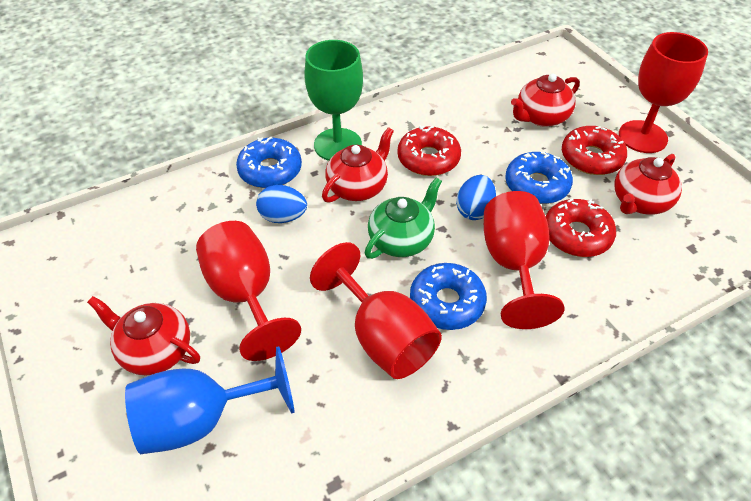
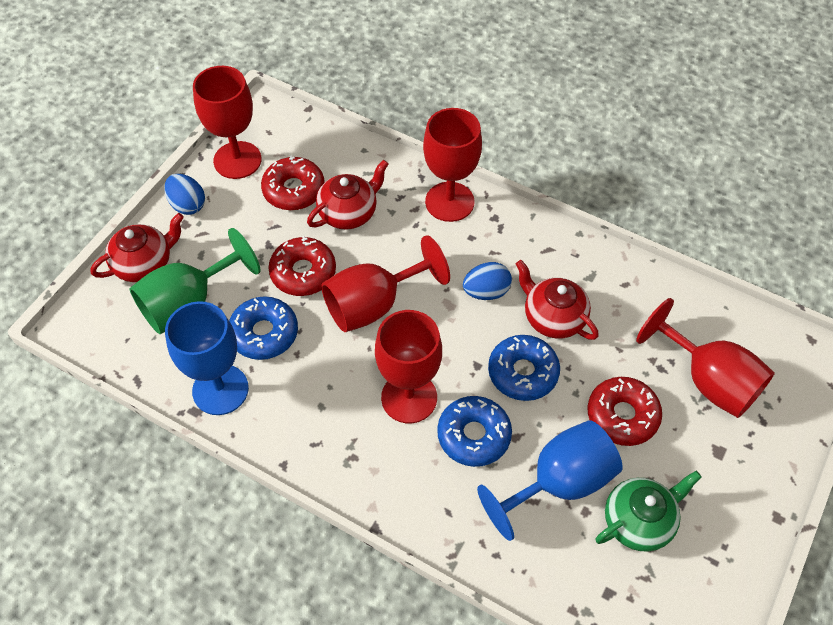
blue goblet: [125,346,295,454] = 1 -> [165,301,249,415] [477,420,623,541] = 2
red goblet: [196,221,301,361] [310,242,442,379] [484,191,564,329] [619,32,708,153] = 4 -> [193,66,262,179] [321,235,450,332] [375,310,442,423] [423,108,482,222] [636,298,775,418] = 5
red teapot: [87,296,200,375] [322,127,394,203] [511,74,580,127] [614,154,682,215] = 4 -> [91,213,184,282] [307,160,388,230] [516,260,599,340] = 3

